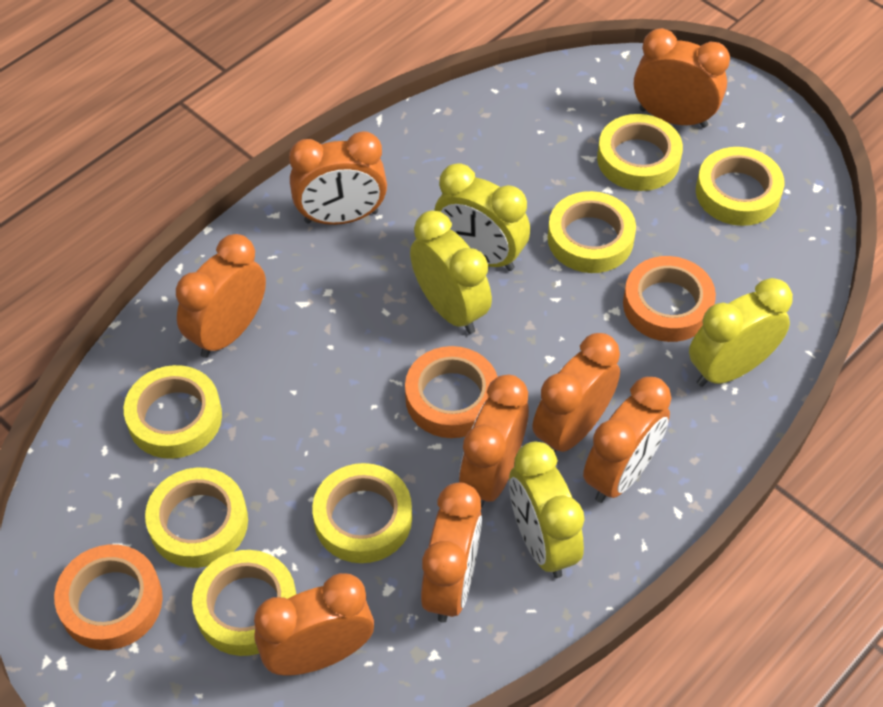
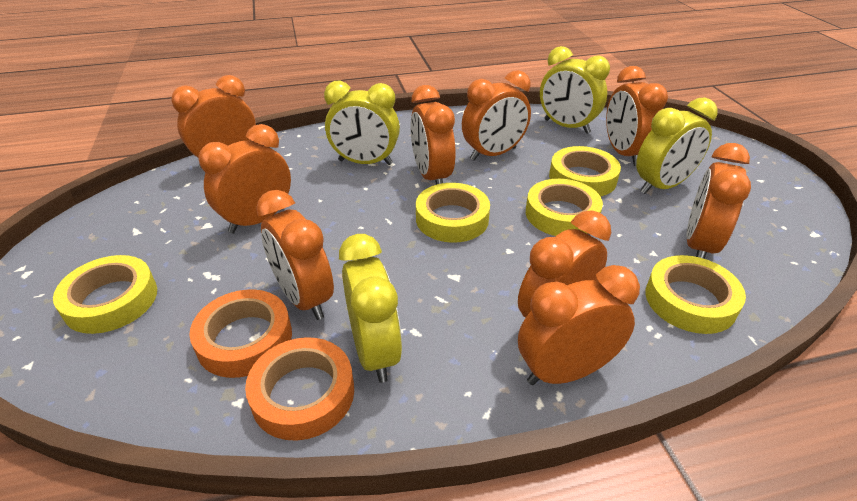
orange clock: [176,234,266,358] [254,573,374,676] [289,131,387,225] [421,482,482,623] [459,375,529,508] [533,333,620,452] [583,377,671,503] [634,28,730,128] = 8 -> [171,75,256,168] [198,124,291,234] [256,190,334,320] [410,85,456,185] [462,70,531,161] [518,210,611,318] [518,265,640,385] [606,66,668,166] [686,143,751,259] = 9
orange tape: [54,544,163,650] [405,346,498,438] [623,256,716,342] = 3 -> [189,289,292,378] [245,337,354,441] = 2
yellow tape: [124,365,222,459] [145,468,248,568] [192,550,296,656] [312,463,412,563] [548,191,636,273] [597,114,683,191] [696,147,784,226] = 7 -> [53,255,157,334] [416,183,490,243] [526,179,603,236] [549,146,621,197] [645,255,746,334] = 5

